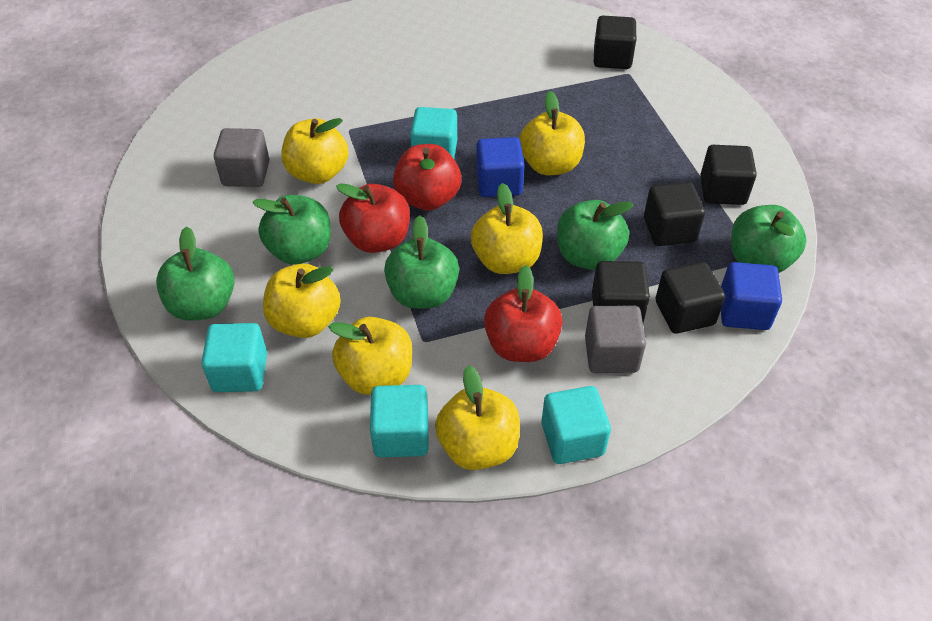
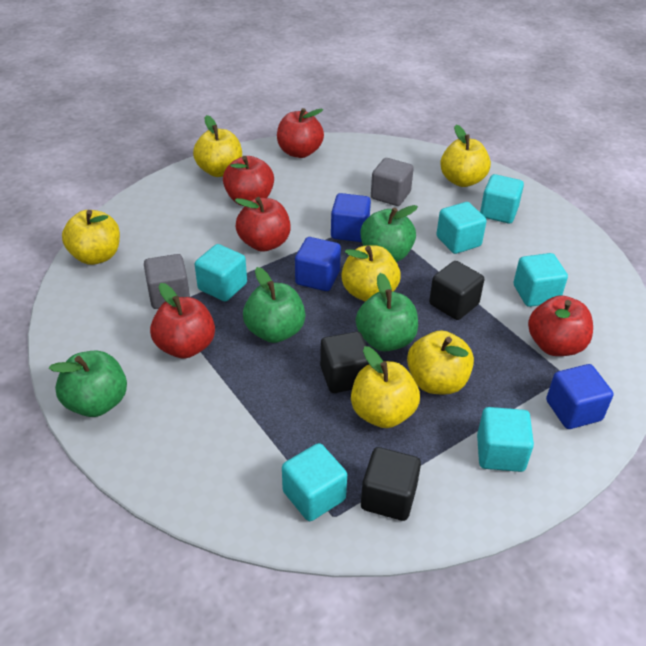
black cube: [592,261,650,323] [594,16,636,69] [644,182,705,246] [656,262,725,333] [700,145,757,205] = 5 -> [320,332,369,393] [361,447,421,521] [429,261,484,320] = 3
blue cube: [476,137,524,197] [721,262,782,330] = 2 -> [295,237,341,291] [331,193,371,242] [546,364,613,429] = 3
green apple: [156,226,235,321] [252,195,331,265] [384,215,459,309] [557,200,634,270] [731,205,807,273] = 5 -> [49,351,127,417] [243,267,306,343] [356,273,418,351] [360,205,418,262] = 4
red apple: [336,183,410,253] [393,144,461,211] [484,265,563,362] = 3 -> [150,283,215,359] [223,156,274,206] [235,197,291,252] [277,108,324,158] [528,296,593,356] = 5
turquoise cube: [201,323,267,392] [370,385,428,457] [410,107,457,159] [542,386,611,464] = 4 -> [195,244,247,302] [282,443,347,521] [437,202,487,254] [477,407,534,472] [480,174,524,224] [514,253,568,307] = 6

